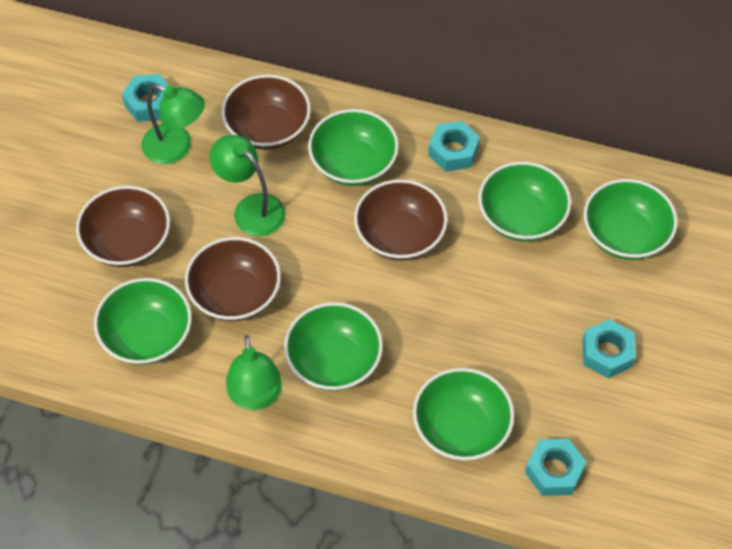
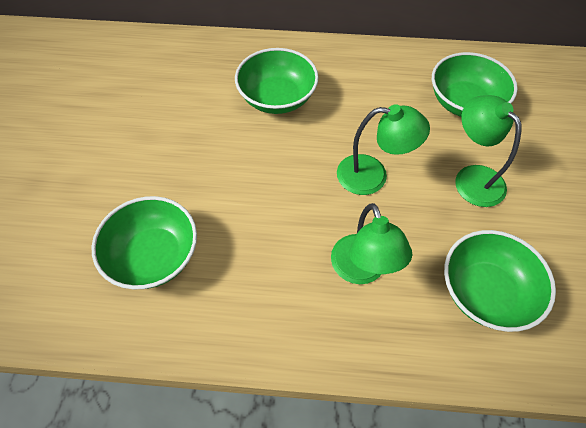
brown bowl: [76,186,170,267] [185,237,281,321] [222,74,311,150] [354,179,448,261] = 4 -> none = 0
green bowl: [94,278,192,365] [284,302,383,391] [308,109,399,186] [413,368,514,461] [478,162,571,242] [584,179,678,260] = 6 -> [92,196,197,290] [235,48,319,114] [432,52,518,117] [444,230,556,332] = 4
turquoise nut: [122,74,169,122] [428,121,480,172] [525,439,586,496] [582,319,636,379] = 4 -> none = 0

